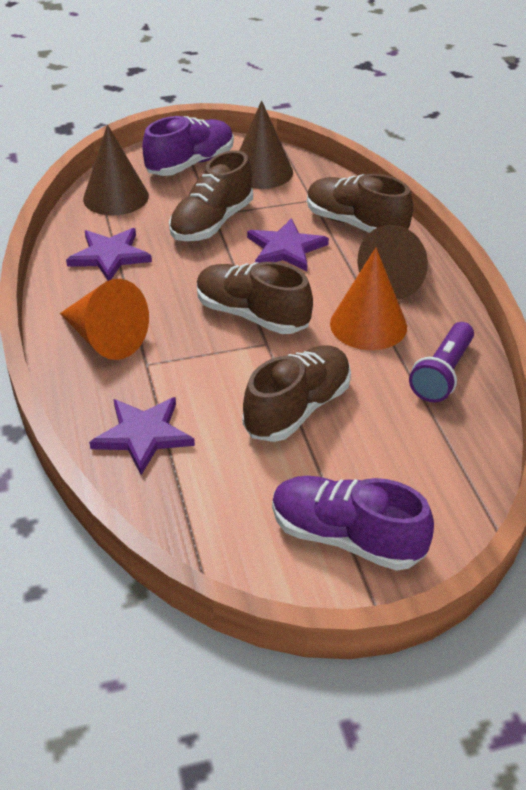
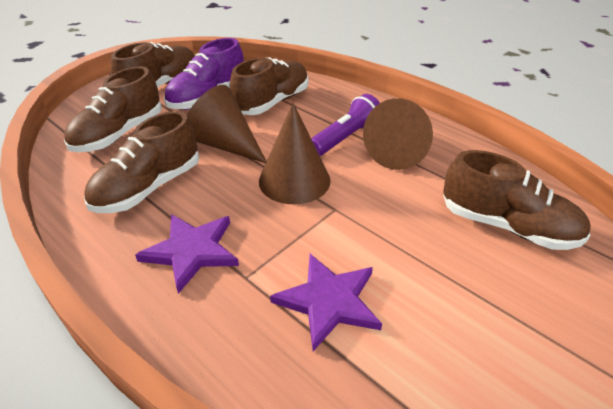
brown shoe: [169,150,253,241] [197,262,313,334] [243,345,351,442] [307,174,413,233] = 4 -> [64,66,162,152] [84,111,199,213] [111,42,195,88] [230,57,308,115] [443,150,591,250] = 5
orange cone: [60,279,149,360] [330,248,407,350] = 2 -> none = 0
purple shoe: [142,116,234,176] [272,476,434,571] = 2 -> [164,38,244,110] = 1
purple star: [66,228,152,281] [89,397,195,475] [247,218,329,271] = 3 -> [135,214,239,294] [270,254,382,351] = 2

